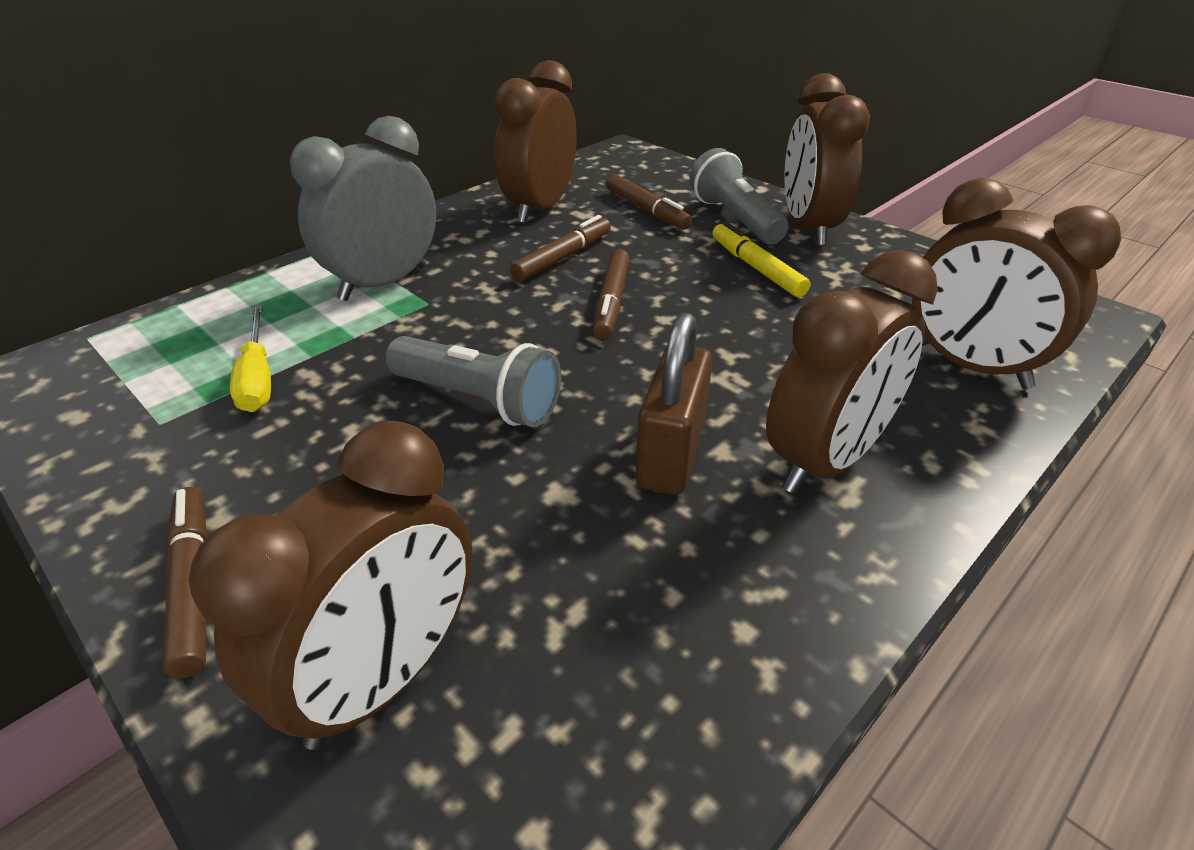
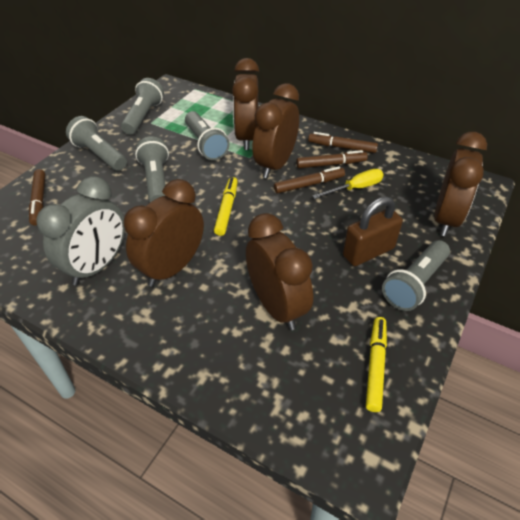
grey flashlight: [386,336,561,427] [689,148,788,244] = 2 -> [66,116,127,171] [121,78,164,135] [135,136,169,202] [185,111,230,160] [382,240,450,311] = 5
yellow marker: [712,222,810,297] = 1 -> [214,177,238,236] [366,317,387,412] = 2

